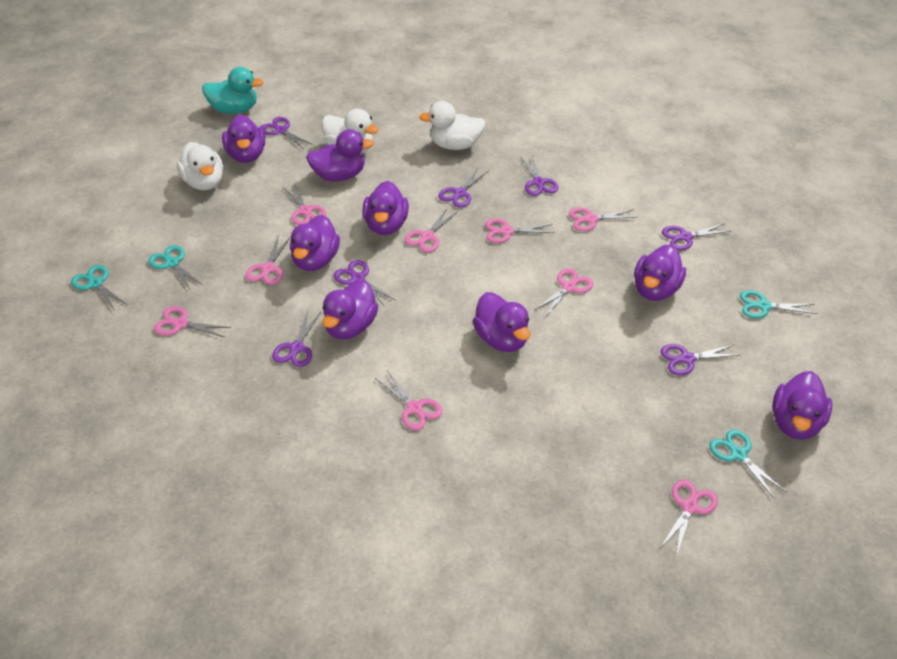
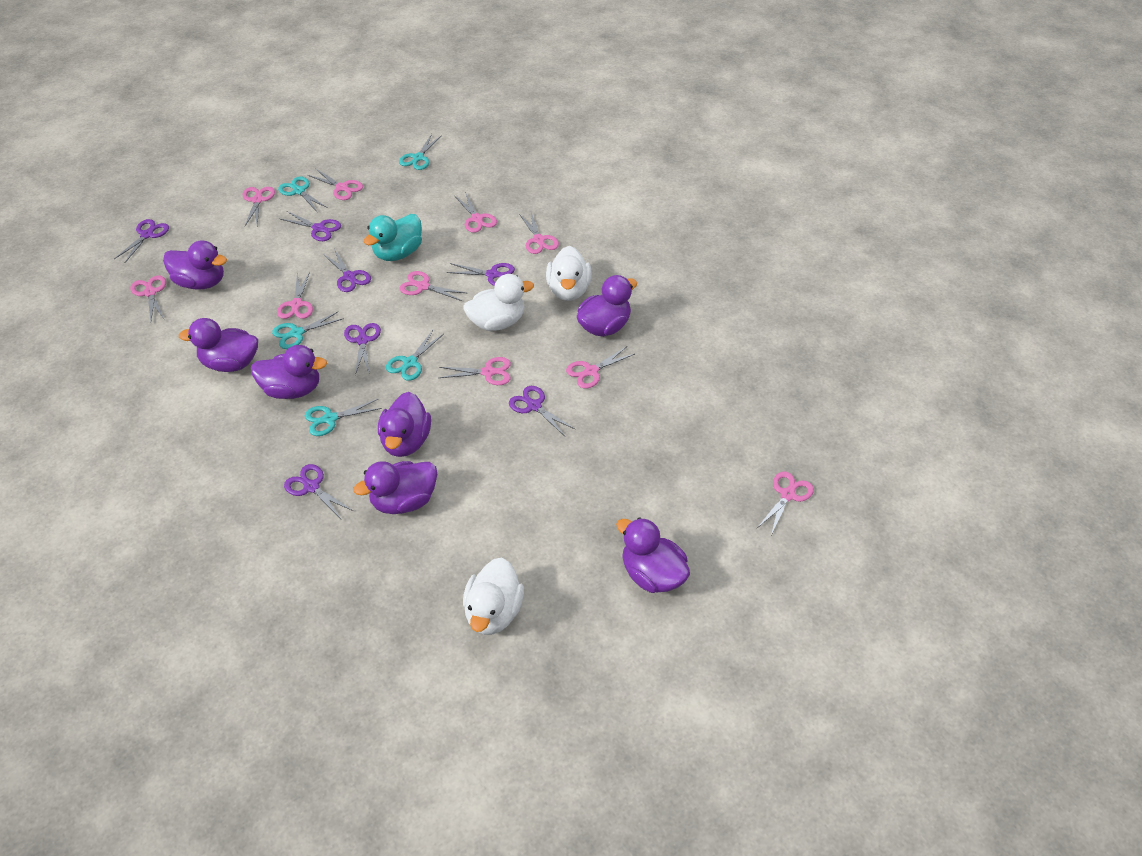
pink scissors: [154,306,231,337] [246,237,291,285] [283,183,326,225] [375,372,442,430] [404,208,457,252] [485,219,554,243] [534,268,593,318] [569,208,637,231] [660,480,718,557] = 9 -> [130,275,166,321] [243,187,275,226] [277,272,313,319] [308,169,363,200] [399,271,466,301] [439,357,511,385] [455,192,497,233] [519,212,559,254] [566,347,635,389] [757,471,814,535] = 10
purple duck: [222,114,265,163] [290,215,340,271] [306,129,374,181] [322,279,378,339] [362,181,409,235] [473,292,530,352] [634,244,686,301] [772,371,832,440] = 8 -> [163,240,227,290] [179,318,258,372] [251,345,327,399] [353,461,437,514] [378,392,431,457] [577,275,637,337] [616,517,690,593] = 7
turquoise scissors: [71,265,128,311] [148,245,203,291] [709,429,787,499] [740,290,817,319] = 4 -> [272,311,344,349] [278,176,328,213] [305,399,382,436] [386,330,444,381] [399,134,442,170] = 5

